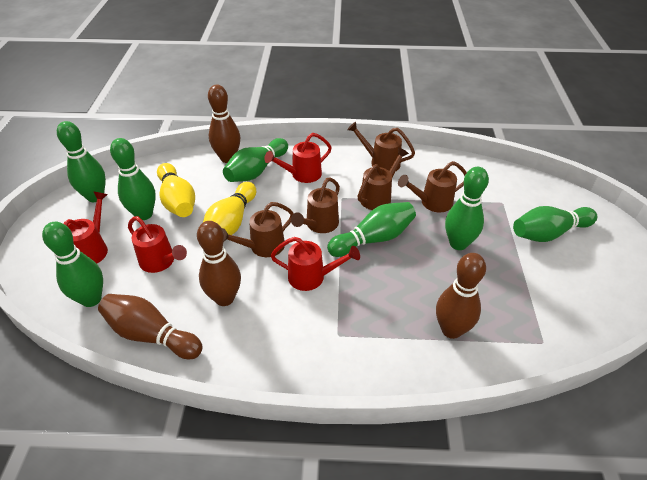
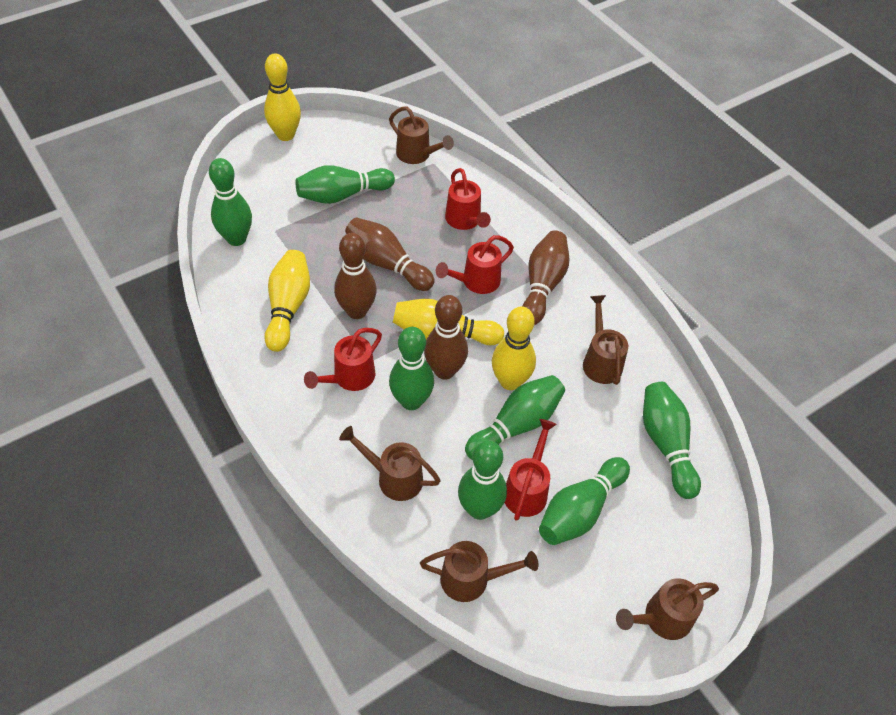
yellow bowling pin: [157,163,195,217] [203,182,256,235] = 2 -> [264,53,301,141] [264,250,310,352] [393,299,504,345] [492,306,536,390] = 4

